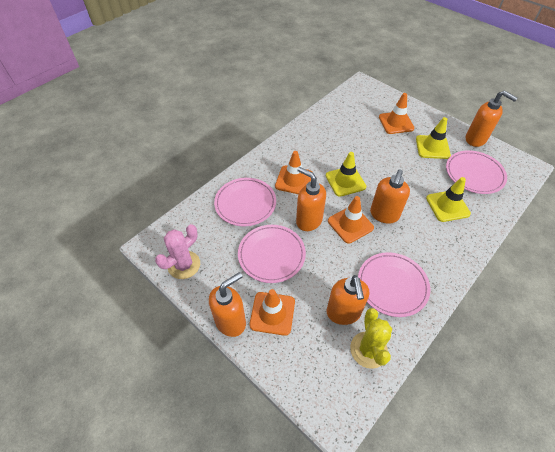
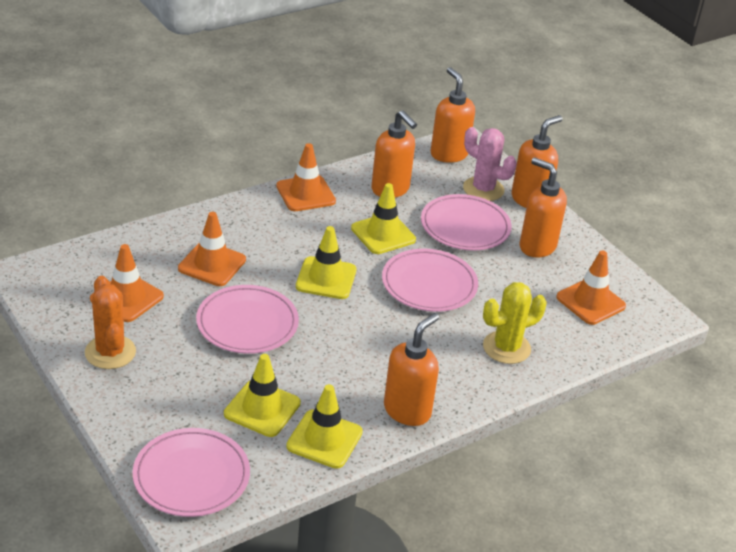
orange cactus: none = 0 -> [85,276,136,369] = 1
yellow traffic cone: [326,152,366,197] [416,117,451,159] [426,177,471,222] = 3 -> [224,354,301,437] [286,384,363,469] [296,226,357,299] [351,183,416,254] = 4

